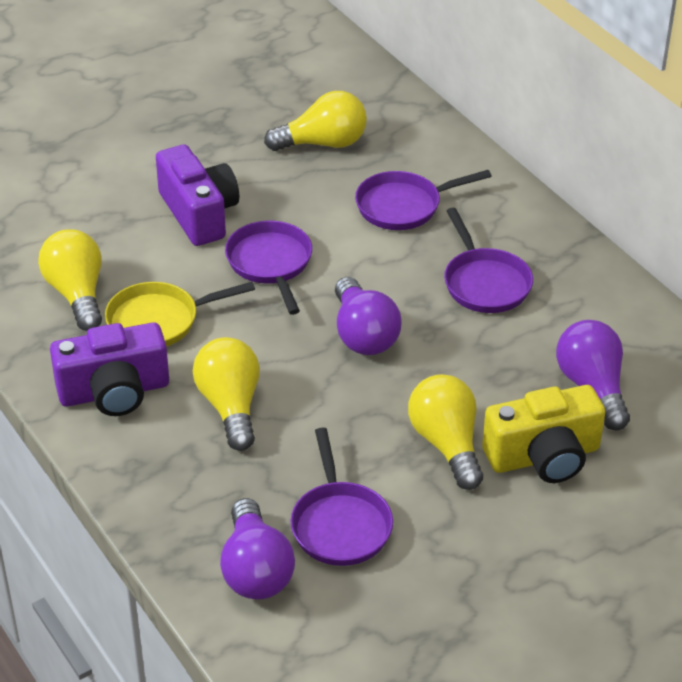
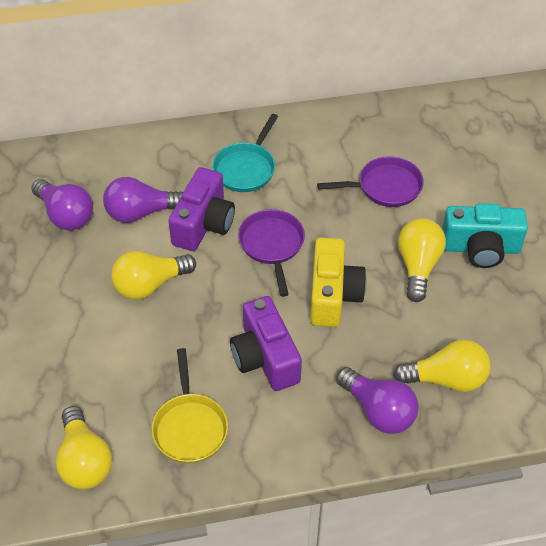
purple pan: [225,221,312,315] [290,428,393,566] [355,170,492,230] [444,208,533,313] = 4 -> [238,209,305,297] [317,156,424,207] = 2
turquoise camera: none = 0 -> [442,203,528,268] = 1
turquoise pan: none = 0 -> [212,114,278,192] = 1

